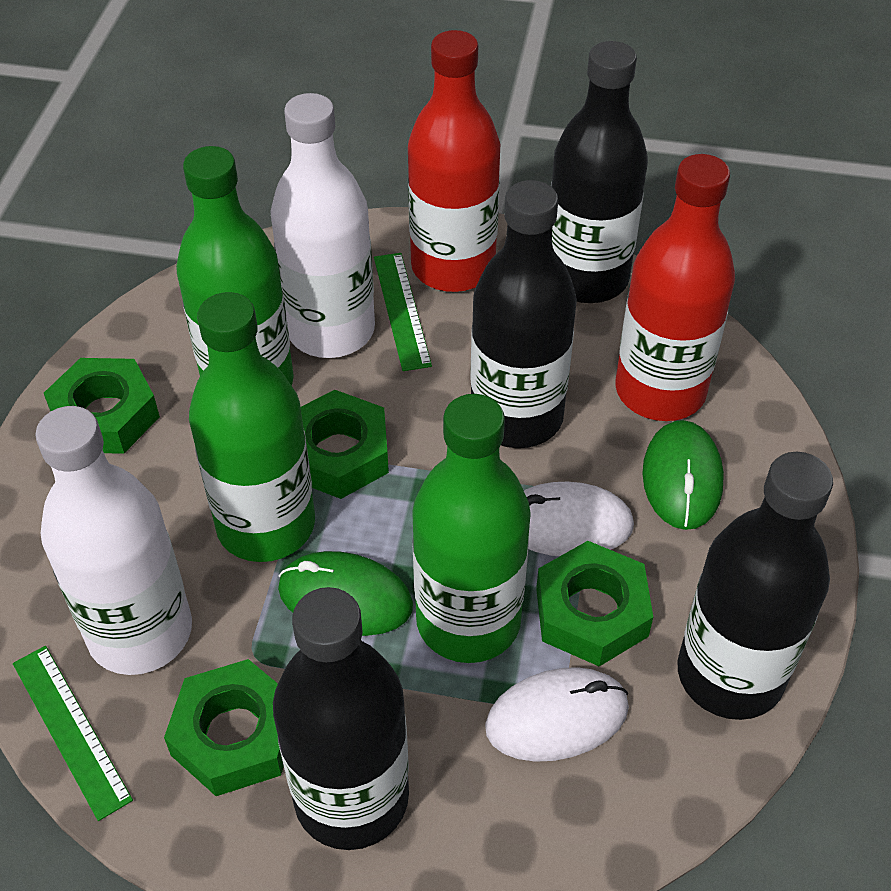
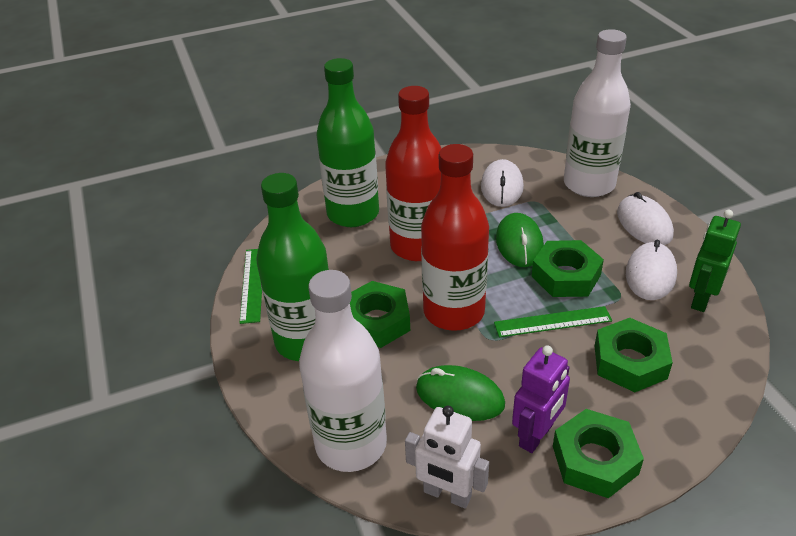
black bottle: [273,587,409,850] [470,180,577,448] [551,41,648,303] [678,452,833,720] = 4 -> none = 0
green bottle: [176,146,294,386] [189,292,315,562] [412,394,531,663] = 3 -> [256,173,329,361] [317,58,379,227] = 2
green robot: none = 0 -> [689,210,741,312] = 1
purple robot: none = 0 -> [512,345,570,453] = 1
white mouse: [485,667,629,762] [524,482,634,556] = 2 -> [481,159,524,207] [617,192,674,245] [626,240,677,300] = 3
white robot: none = 0 -> [405,406,489,509] = 1

